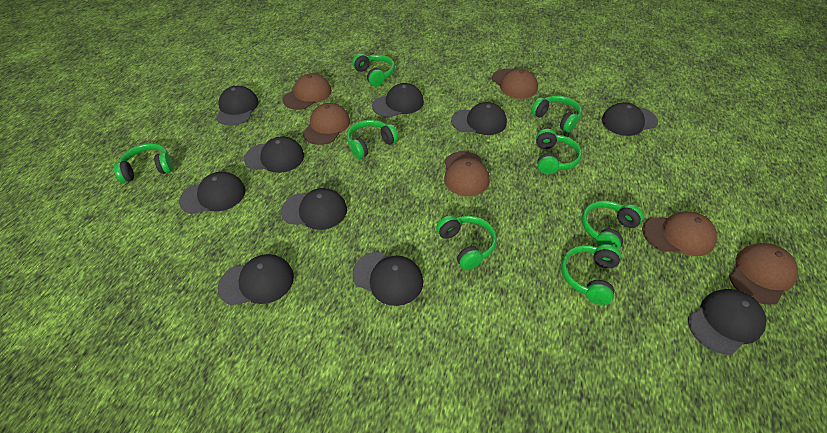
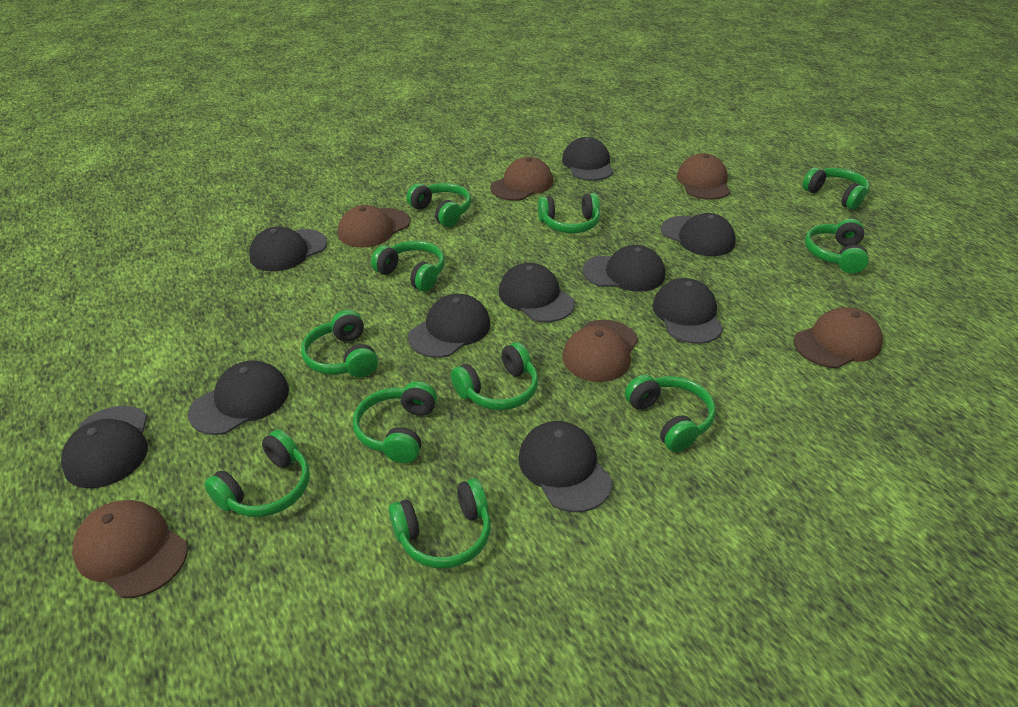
green headphones: [114,143,173,183] [347,120,398,159] [352,54,395,87] [436,215,497,271] [531,96,582,133] [536,129,582,174] [561,244,621,305] [582,201,644,249] = 8 -> [204,430,310,517] [301,310,378,378] [353,381,437,463] [371,241,445,292] [389,478,491,568] [407,183,471,227] [451,342,538,410] [538,193,600,233] [625,375,715,452] [802,167,870,210] [805,219,869,274] = 11

